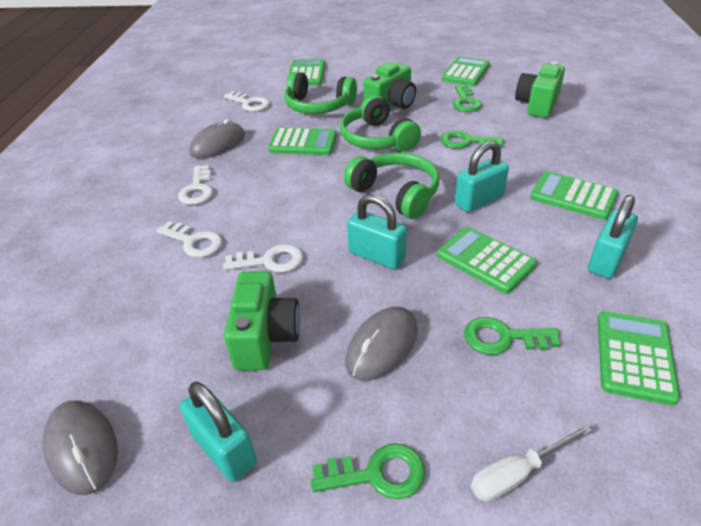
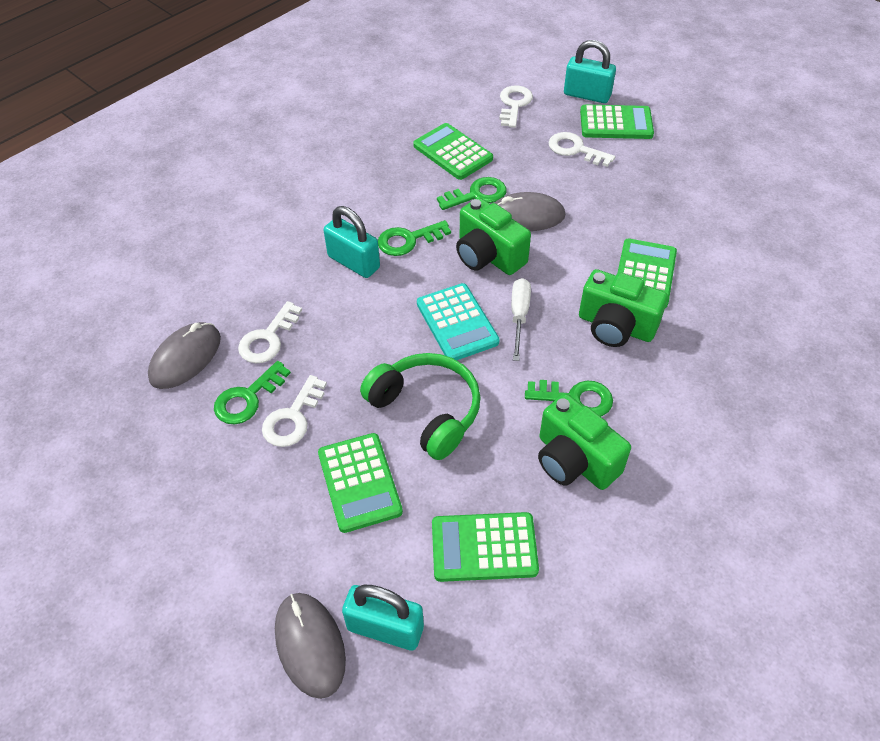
green calculator: [268,128,337,155] [287,59,325,85] [437,227,537,294] [442,57,490,86] [530,171,618,220] [598,311,680,406] = 6 -> [318,433,403,533] [413,123,493,180] [432,512,539,582] [580,105,654,139] [617,239,677,308] = 5
green headphones: [284,72,357,114] [340,95,421,151] [344,153,439,219] = 3 -> [360,353,481,460] = 1
turquoise calculator: none = 0 -> [417,283,500,360] = 1
turquoise padlock: [180,382,257,482] [347,194,407,269] [455,141,509,212] [588,195,638,278] = 4 -> [323,206,380,278] [342,585,424,651] [564,40,616,103] = 3

